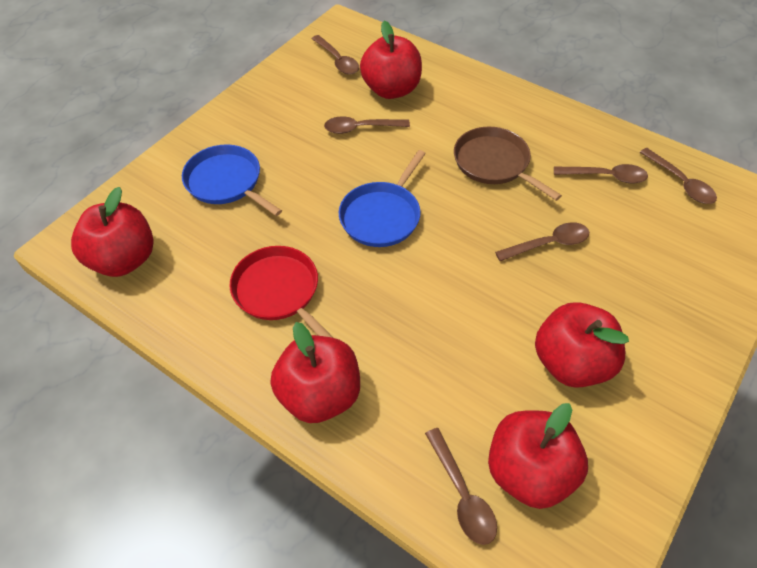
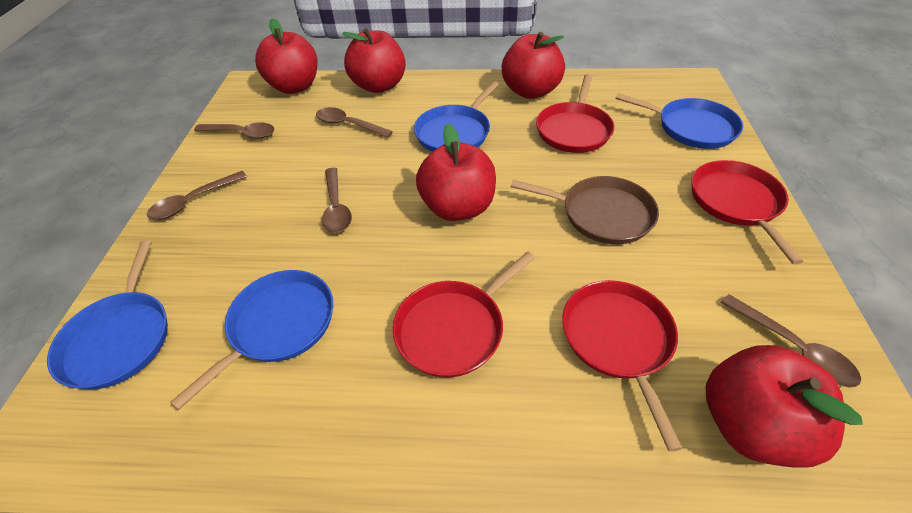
blue pan: [182,145,282,216] [339,150,426,247] = 2 -> [47,240,168,390] [170,270,333,410] [414,81,499,152] [615,93,743,149] = 4
brown spoon: [311,35,359,74] [324,116,410,134] [425,428,497,545] [495,222,589,261] [554,164,648,184] [640,148,717,204] = 6 -> [147,171,247,220] [194,122,275,139] [316,107,393,138] [322,168,352,233] [721,294,861,387] = 5
red pan: [229,246,333,338] = 1 -> [393,251,535,378] [536,74,614,153] [562,280,683,452] [691,160,803,265] = 4

